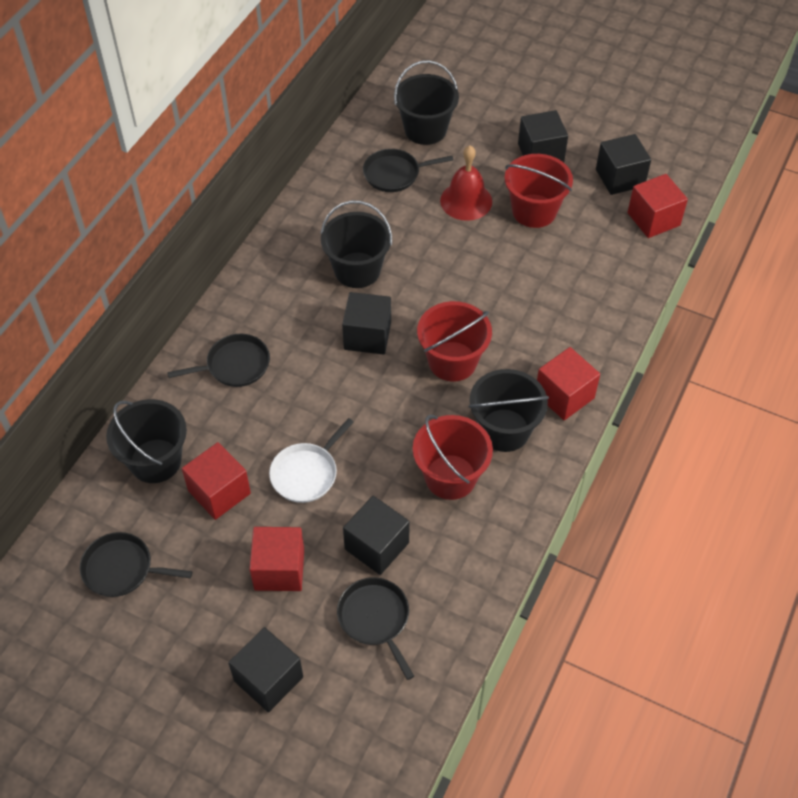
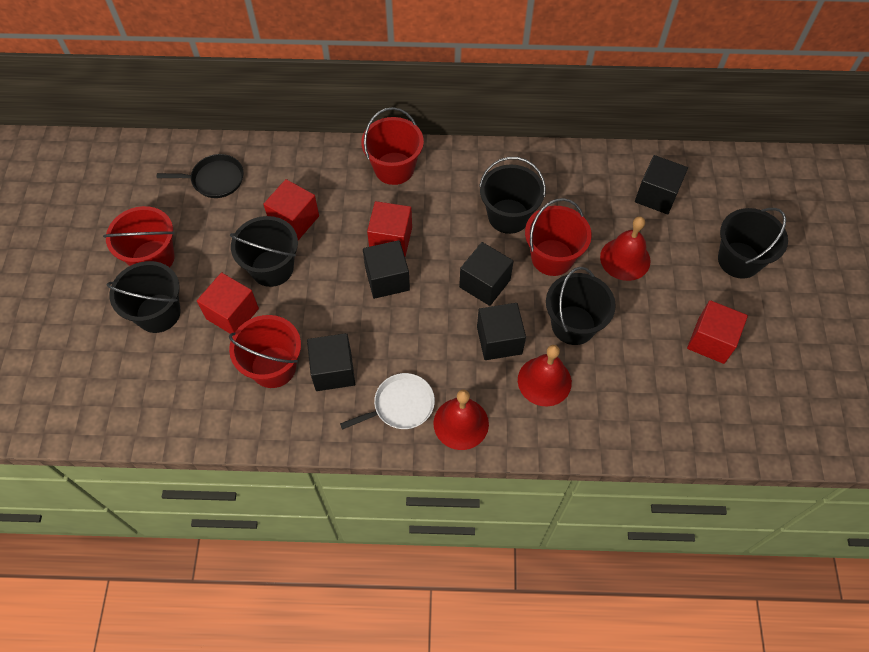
black bucket: [106,399,187,483] [320,201,392,288] [394,60,459,145] [469,369,549,452] = 4 -> [107,261,181,333] [230,216,298,287] [479,157,546,234] [546,267,616,345] [718,208,788,279] = 5
black pan: [80,532,192,597] [167,334,270,387] [337,577,414,680] [363,149,453,192] = 4 -> [157,154,243,198] = 1
red bell: [440,146,492,221] = 1 -> [433,390,489,450] [518,345,572,407] [600,216,650,281] = 3
red bucket: [413,415,493,500] [417,301,492,381] [504,154,573,228] = 3 -> [103,206,175,267] [229,315,301,388] [361,107,424,185] [525,198,592,276] = 4

